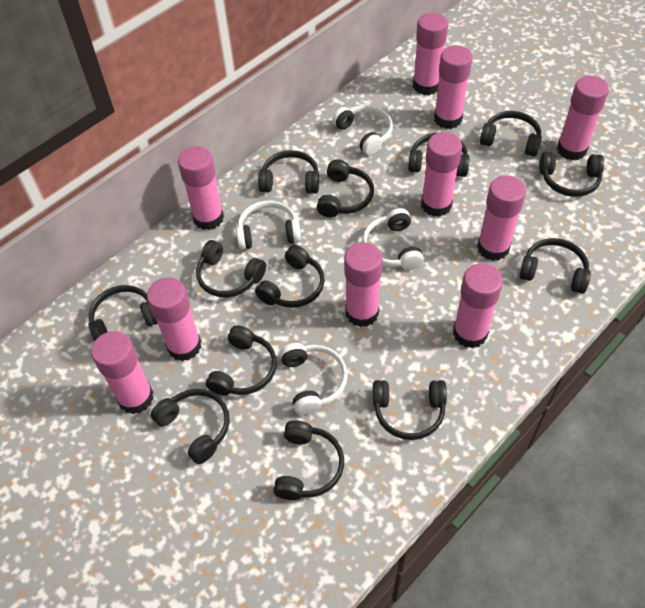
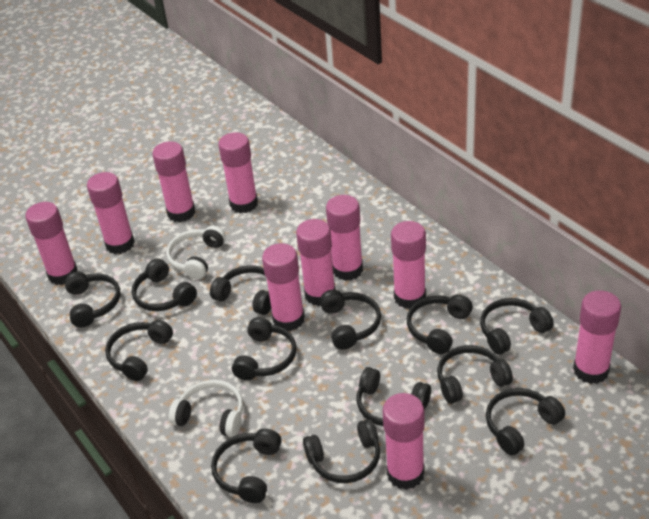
white headphones: [236,201,301,250] [280,343,348,415] [332,105,393,155] [362,208,424,270] = 4 -> [166,226,226,279] [169,380,243,437] = 2

